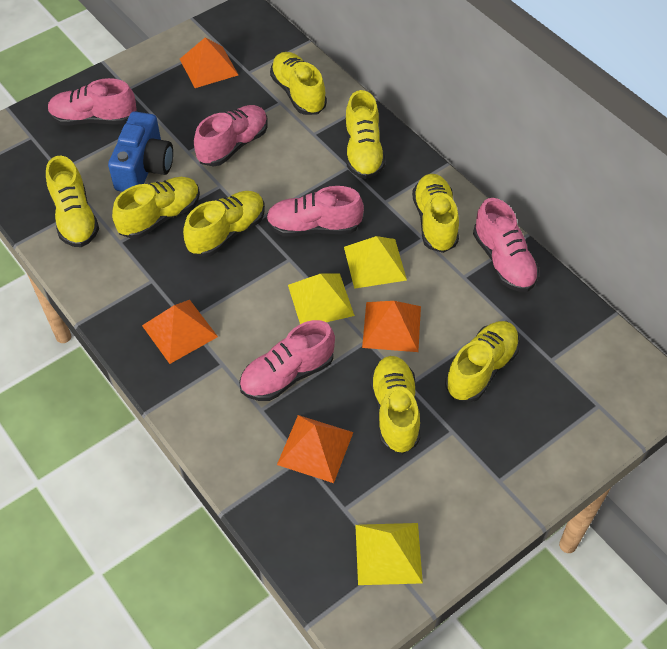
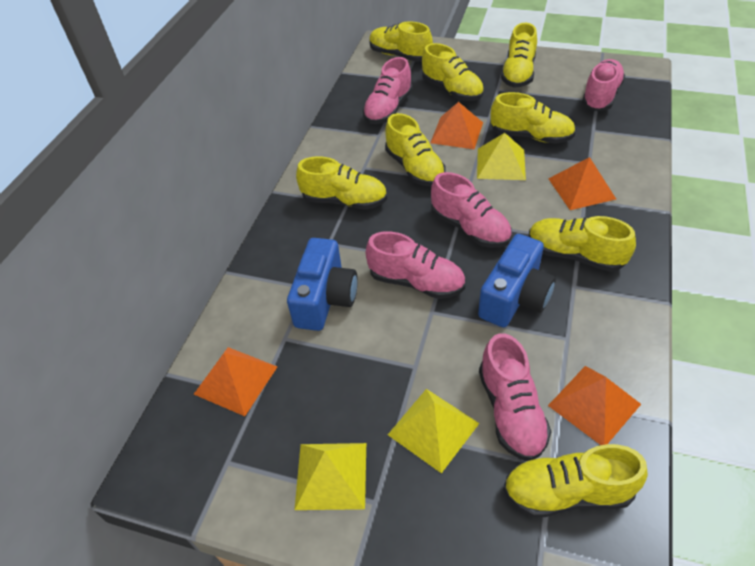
blue camera: [108,111,173,192] = 1 -> [287,238,358,331] [478,234,556,327] = 2

